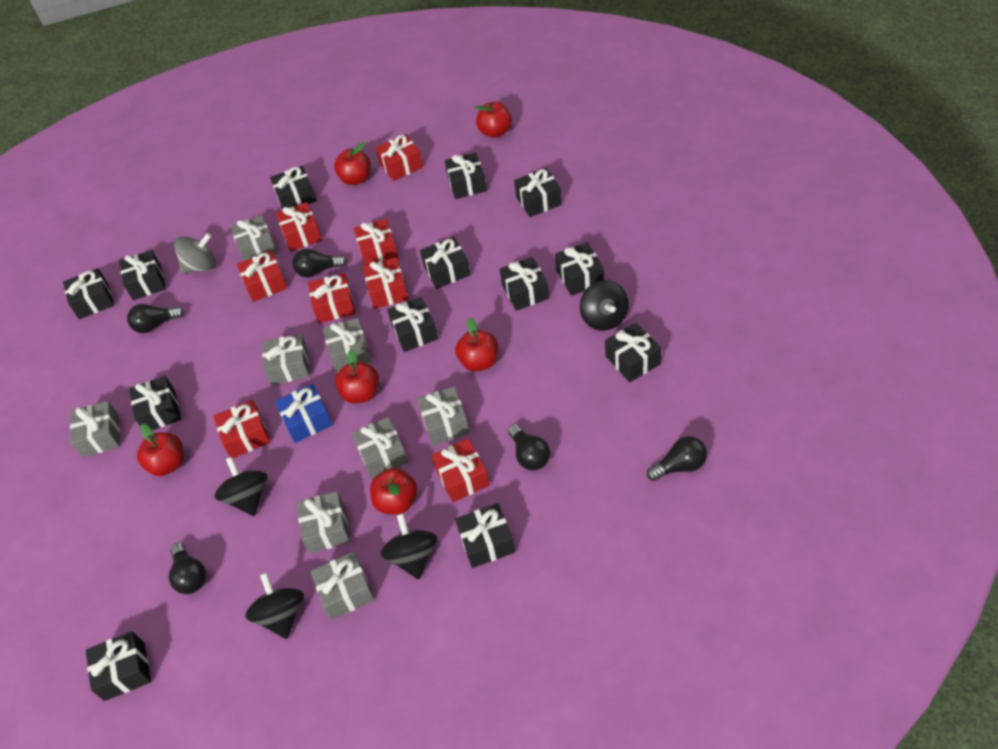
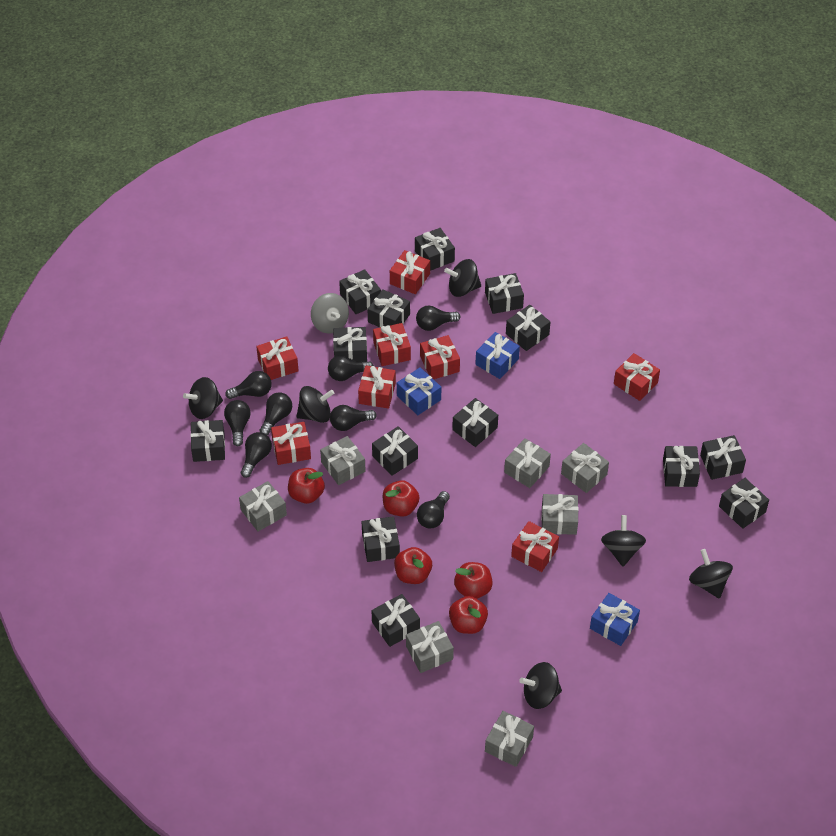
black gift: [63,268,114,319] [86,631,151,701] [119,250,166,300] [129,376,181,430] [270,166,317,209] [387,297,438,352] [420,237,471,289] [445,152,487,199] [455,503,515,568] [500,257,549,311] [514,168,562,217] [555,242,604,296] [605,323,661,382] = 13 -> [190,420,225,462] [333,327,367,362] [339,269,381,314] [362,516,400,562] [367,289,410,327] [371,594,420,647] [372,426,418,476] [415,228,455,271] [452,398,498,447] [485,273,524,314] [506,305,550,351] [663,446,700,487] [700,435,746,480] [719,478,769,529] = 14
black light bulb: [127,304,184,333] [169,543,206,594] [292,249,347,278] [508,424,550,470] [646,436,707,481] = 5 -> [224,400,251,446] [225,371,272,399] [241,432,272,478] [259,392,292,436] [328,355,374,381] [330,405,377,431] [416,306,460,331] [417,491,450,528] = 8
black spinning top: [215,457,267,516] [245,572,304,639] [381,513,437,579] [580,280,629,331] = 4 -> [183,377,223,419] [296,386,334,423] [444,259,481,297] [519,662,562,709] [601,515,646,567] [689,549,733,599] = 6
blue gift: [275,384,333,443] = 1 -> [397,367,441,415] [475,332,520,379] [590,593,640,646] = 3
grey gift: [70,401,120,457] [231,215,277,261] [262,333,310,385] [297,491,350,553] [311,552,375,620] [323,318,372,372] [352,417,409,479] [417,386,470,446] = 8 -> [239,481,287,531] [320,436,366,485] [406,621,454,673] [485,711,534,767] [504,438,551,488] [541,494,579,535] [561,443,609,493] = 7
red apple: [137,424,184,476] [334,142,371,185] [335,349,380,403] [370,468,418,514] [455,318,499,371] [474,102,512,138] = 6 -> [288,468,325,504] [383,480,419,517] [394,547,432,584] [449,596,488,634] [454,562,493,599] = 5

